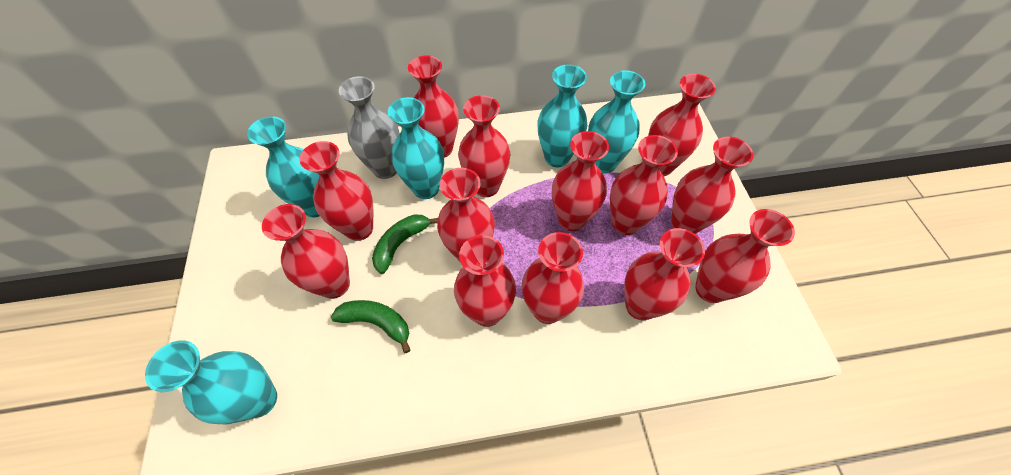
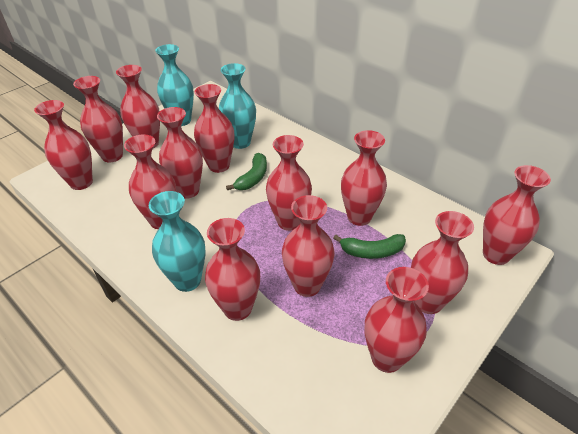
grey vase: [339,76,400,179] = 1 -> none = 0
turquoise vase: [145,341,277,424] [247,116,319,217] [388,97,444,199] [537,65,587,167] [588,70,645,173] = 5 -> [149,191,205,292] [155,44,194,126] [219,63,256,149] = 3

